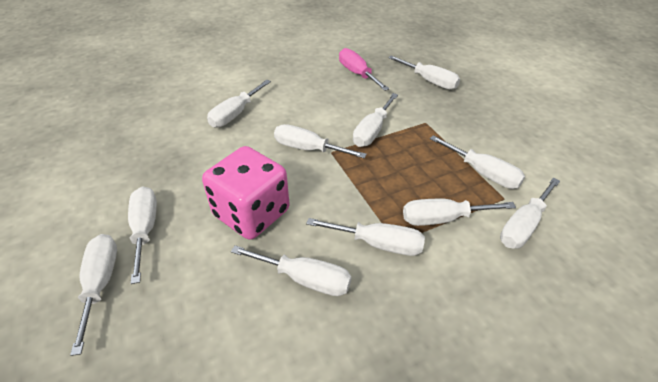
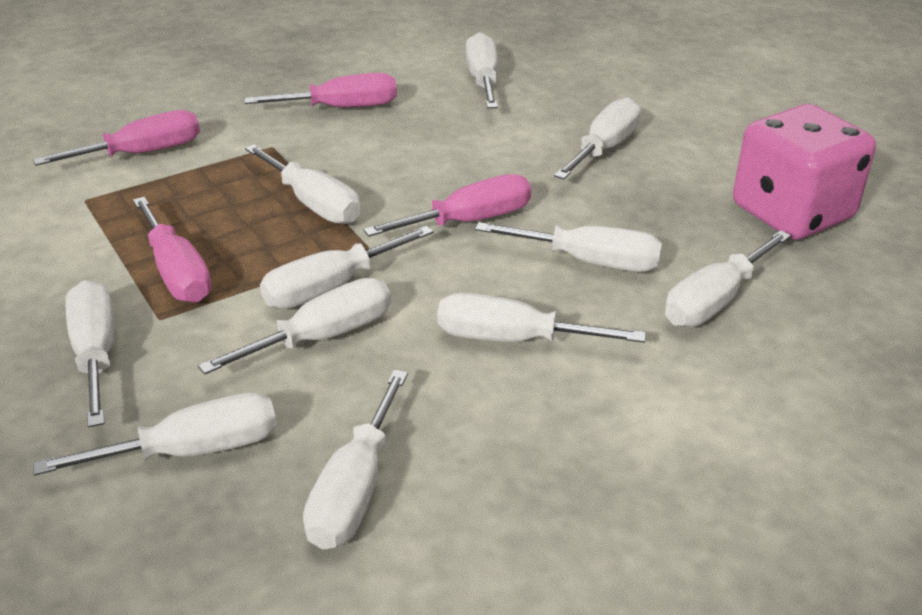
pink screwdriver: [339,48,389,91] = 1 -> [33,110,200,166] [133,197,212,303] [244,73,397,107] [363,174,531,237] = 4

